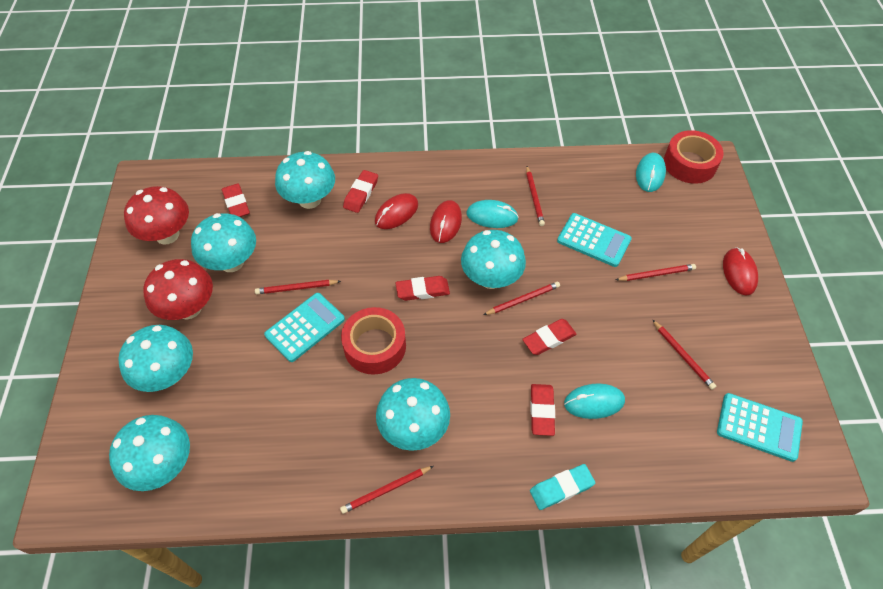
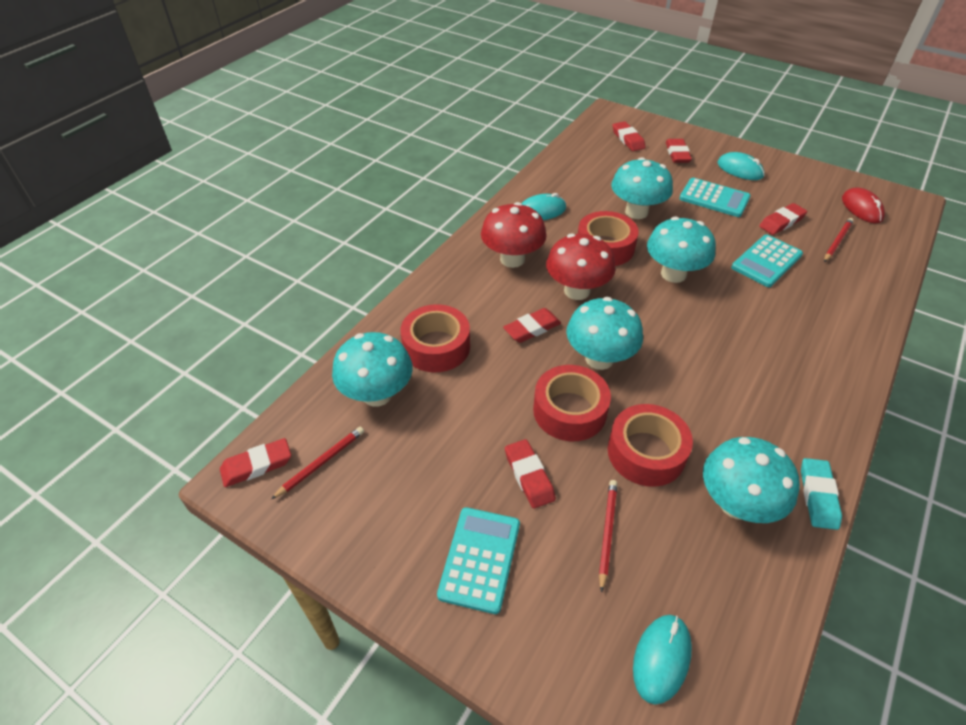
red eraser: [222,183,250,217] [343,170,378,213] [396,276,450,301] [522,319,577,355] [530,384,555,436] = 5 -> [220,438,291,487] [503,308,561,343] [505,439,556,509] [612,121,646,151] [666,139,692,163] [759,203,807,235] = 6
red mouse: [375,193,418,229] [430,200,462,243] [723,247,758,296] = 3 -> [842,187,885,223] = 1
red pencil: [255,280,341,294] [340,466,433,514] [483,282,560,315] [526,166,545,226] [616,264,696,281] [653,320,716,390] = 6 -> [271,427,364,499] [599,480,618,593] [824,218,854,262] = 3
red tape: [341,307,406,375] [664,130,723,184] = 2 -> [400,304,470,372] [533,365,611,441] [578,211,639,266] [608,404,693,487] = 4
turquoise mushroom: [109,415,190,491] [118,325,193,392] [191,213,256,272] [275,151,335,209] [376,378,450,451] [461,230,526,289] = 6 -> [332,332,413,407] [566,297,643,370] [611,157,673,219] [647,217,716,283] [703,437,800,523] = 5

